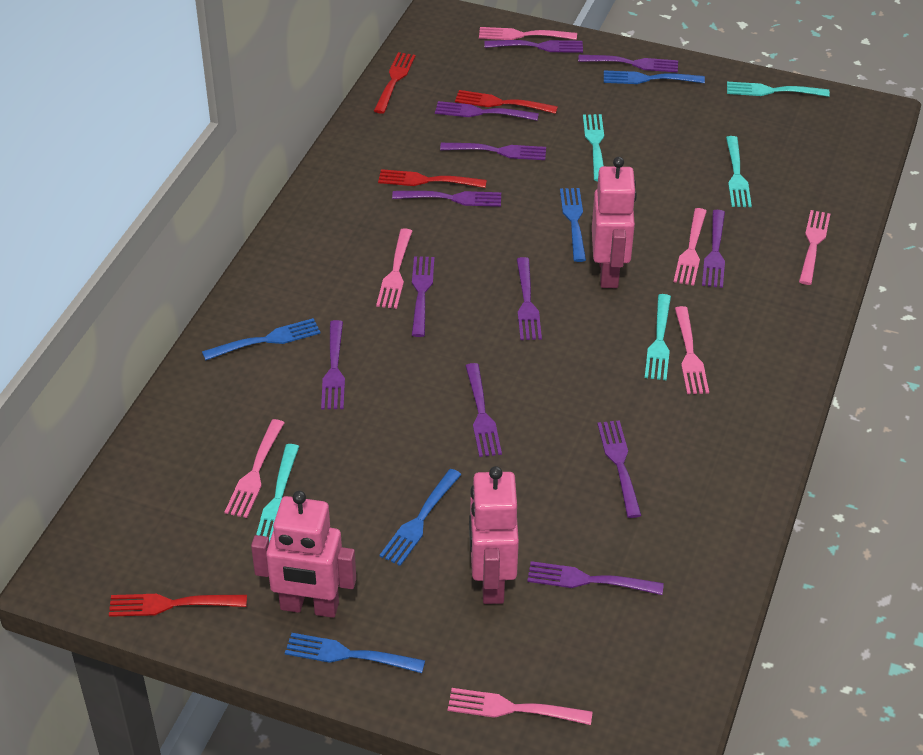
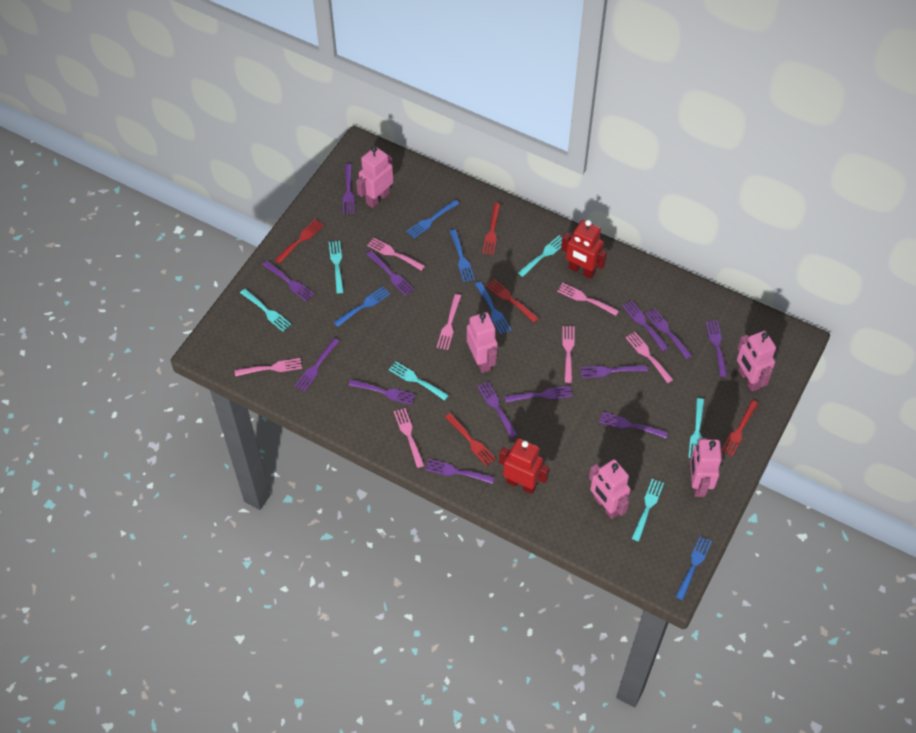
pink robot: [251,491,356,618] [469,466,519,604] [592,157,637,288] = 3 -> [356,146,393,208] [467,312,498,373] [589,459,631,519] [690,438,722,497] [737,331,776,392] = 5
purple fork: [321,320,345,409] [392,191,501,207] [412,256,435,337] [435,101,539,121] [440,143,546,160] [465,363,502,457] [484,40,583,53] [517,257,542,340] [527,561,664,595] [578,55,678,73] [597,420,642,518] [702,210,725,288] = 12 -> [262,261,314,302] [295,338,340,392] [343,164,354,214] [349,379,415,405] [367,251,414,296] [425,459,495,484] [477,382,517,438] [505,386,572,403] [580,365,648,378] [599,412,668,438] [623,301,668,351] [645,308,692,359] [706,320,728,377] = 13
red fork: [109,594,247,617] [374,52,416,114] [378,169,487,188] [455,90,558,114] = 4 -> [275,219,324,263] [445,413,496,466] [482,203,501,255] [486,279,539,322] [721,400,758,457] = 5
red robot: none = 0 -> [499,438,549,494] [561,220,607,279] = 2
turquoise fork: [256,444,299,542] [583,114,604,181] [645,294,671,380] [726,136,752,207] [727,82,830,97] = 5 -> [240,289,291,332] [329,241,344,293] [389,361,449,401] [518,235,562,277] [632,479,664,541] [688,398,704,458] = 6

